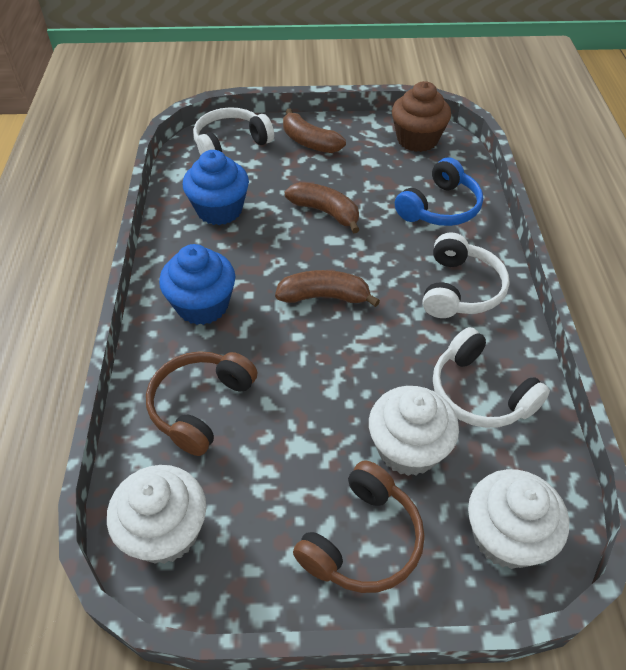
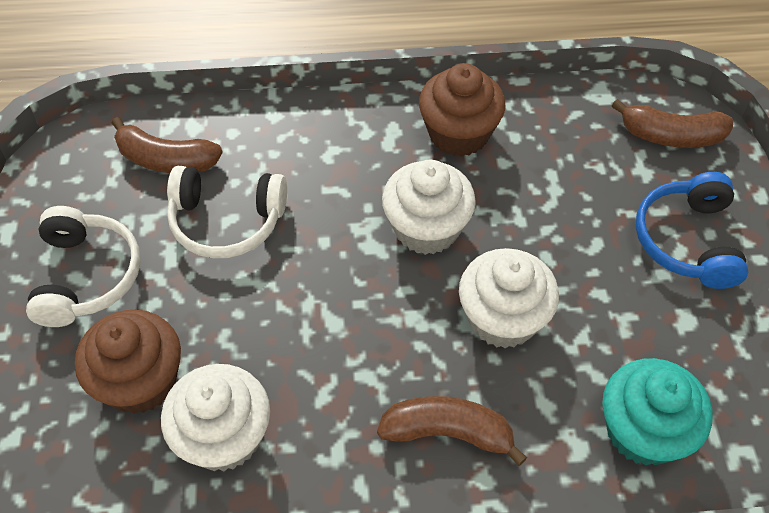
blue cupcake: [159,244,236,325] [183,150,249,225] = 2 -> none = 0
brown cupcake: [392,81,451,152] = 1 -> [75,309,181,414] [419,63,505,156] = 2
brown headphones: [146,351,258,456] [293,460,425,593] = 2 -> none = 0
turquoise cupcake: none = 0 -> [602,358,712,466] = 1
white headphones: [193,107,274,155] [422,232,510,318] [433,327,550,428] = 3 -> [26,206,141,327] [167,166,287,258] = 2

